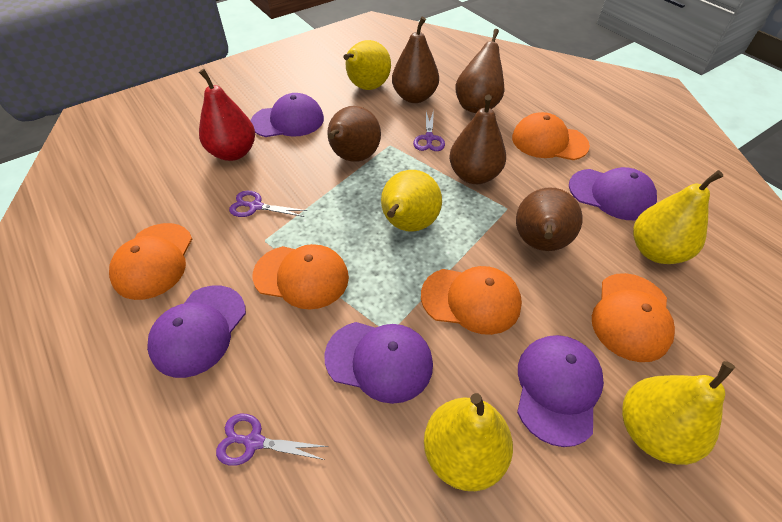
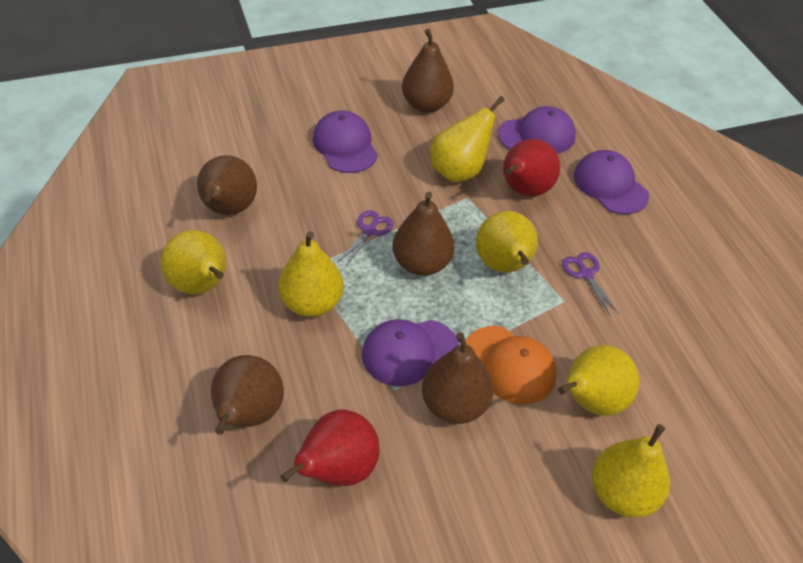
orange cap: [109,223,192,300] [253,244,349,309] [421,266,522,335] [512,112,590,160] [592,273,675,362] = 5 -> [465,326,556,404] = 1
purple cap: [147,286,246,378] [251,93,324,137] [324,322,433,404] [517,335,604,447] [569,167,657,220] = 5 -> [313,110,378,173] [362,319,459,386] [498,106,576,154] [574,150,649,215] = 4
purple scissors: [216,414,328,466] [229,191,307,217] [413,110,445,151] = 3 -> [337,210,393,268] [562,252,619,317] = 2
red pear: [199,69,255,161] = 1 -> [280,410,379,486] [503,139,560,196] = 2
yellow pear: [344,40,391,90] [381,170,442,232] [424,393,513,491] [622,361,735,465] [633,170,724,264] = 5 -> [161,230,226,294] [278,231,344,317] [430,96,505,182] [476,211,538,273] [558,345,639,416] [592,424,670,518] = 6

